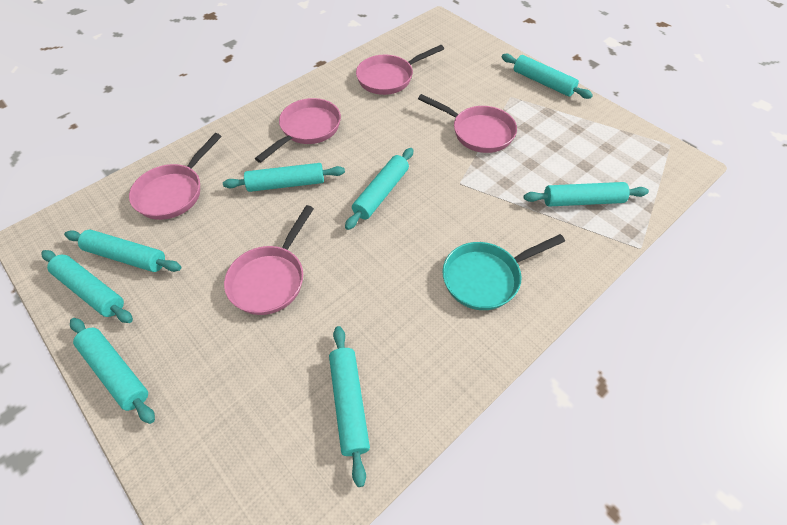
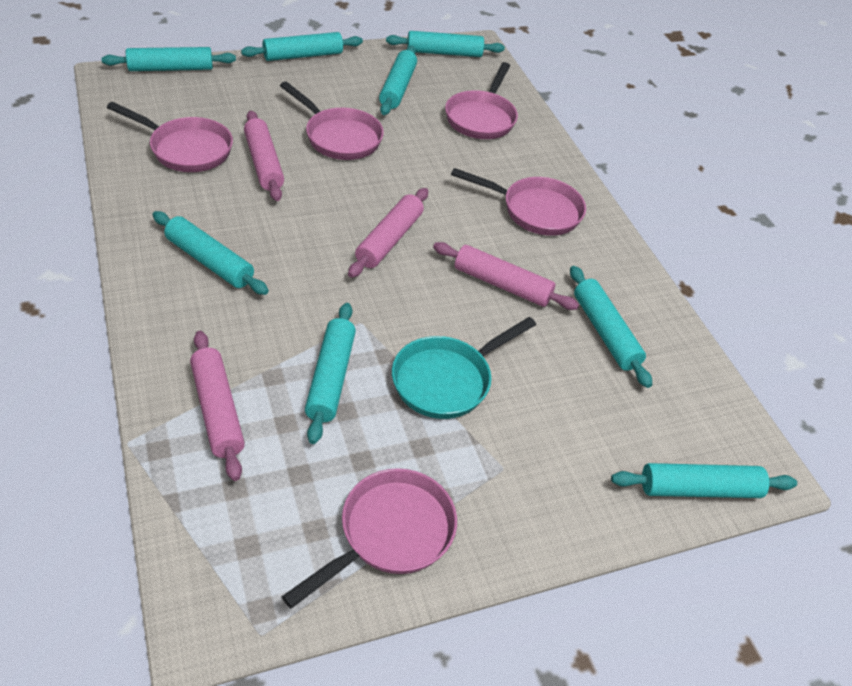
pink rolling pin: none = 0 -> [190,331,245,481] [244,111,284,201] [348,188,428,278] [433,242,579,310] = 4

